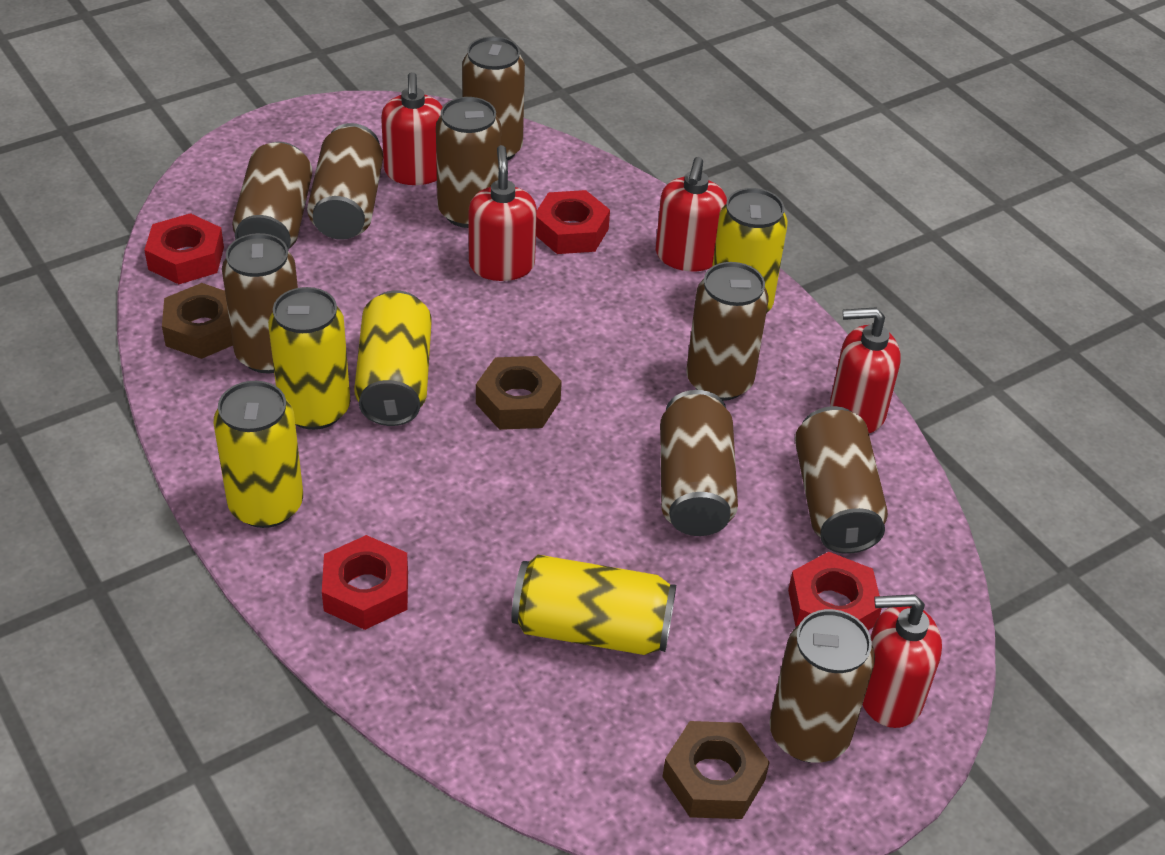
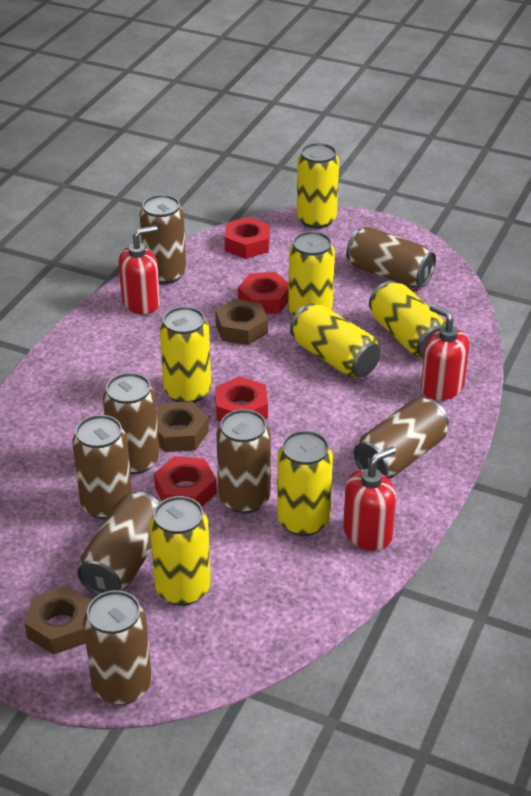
brown can: [222,233,298,373] [232,142,312,250] [307,123,383,240] [436,97,501,228] [462,36,525,161] [660,390,738,536] [686,262,768,401] [769,609,875,763] [795,406,888,554] = 9 -> [72,415,132,519] [77,492,160,595] [83,590,152,705] [103,373,160,475] [140,195,186,284] [216,409,271,514] [346,226,436,288] [354,397,449,479] = 8
red soap dispenser: [381,72,443,185] [469,145,537,281] [655,157,727,271] [830,307,901,433] [862,594,942,728] = 5 -> [119,225,160,314] [343,446,396,551] [421,304,469,400] = 3
yellow can: [214,381,303,528] [268,287,350,430] [354,290,432,426] [511,555,676,655] [712,188,788,313] = 5 -> [150,496,211,605] [160,306,211,403] [277,431,333,536] [288,231,335,315] [290,303,381,378] [297,143,339,229] [369,281,446,359] = 7

